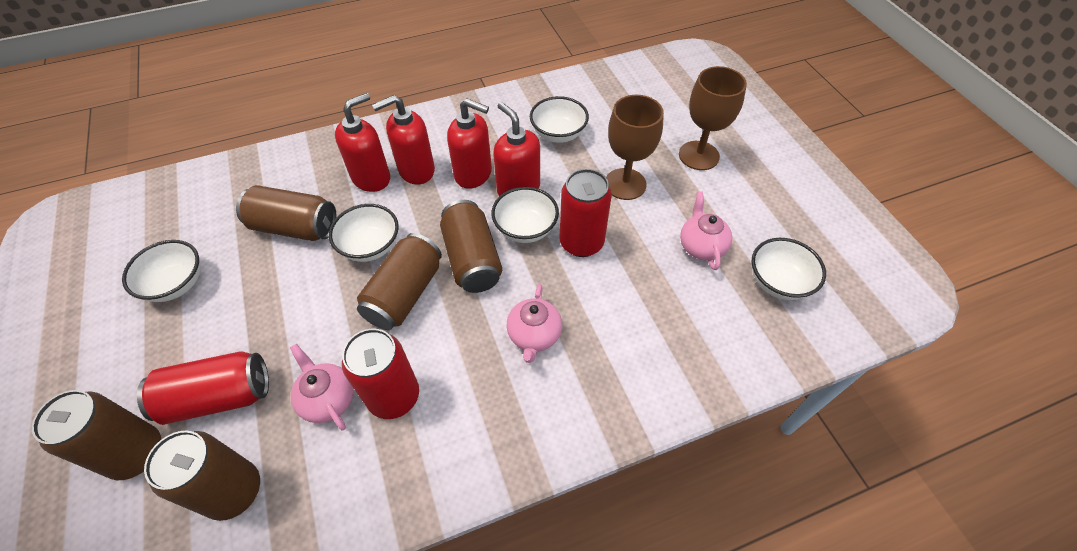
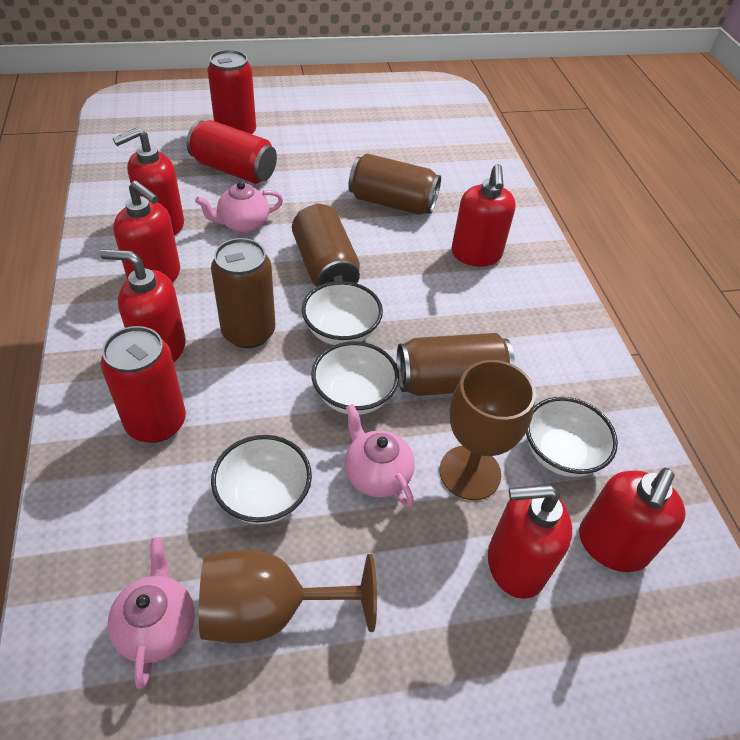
brown can: [32,390,161,480] [144,430,260,521] [236,185,336,241] [357,233,442,330] [440,200,502,293] = 5 -> [211,238,275,348] [292,203,360,287] [348,154,441,215] [397,333,515,396] = 4
red soap dispenser: [335,93,390,192] [372,95,435,185] [447,99,492,189] [493,102,540,196] = 4 -> [100,249,186,363] [113,128,184,235] [113,181,180,283] [451,164,516,266] [488,485,572,599] [579,468,686,572] = 6
white bowl: [122,240,200,302] [329,204,399,262] [491,187,559,243] [530,96,589,143] [752,238,826,300] = 5 -> [211,435,312,524] [302,281,383,345] [311,341,399,415] [526,397,618,477] = 4

